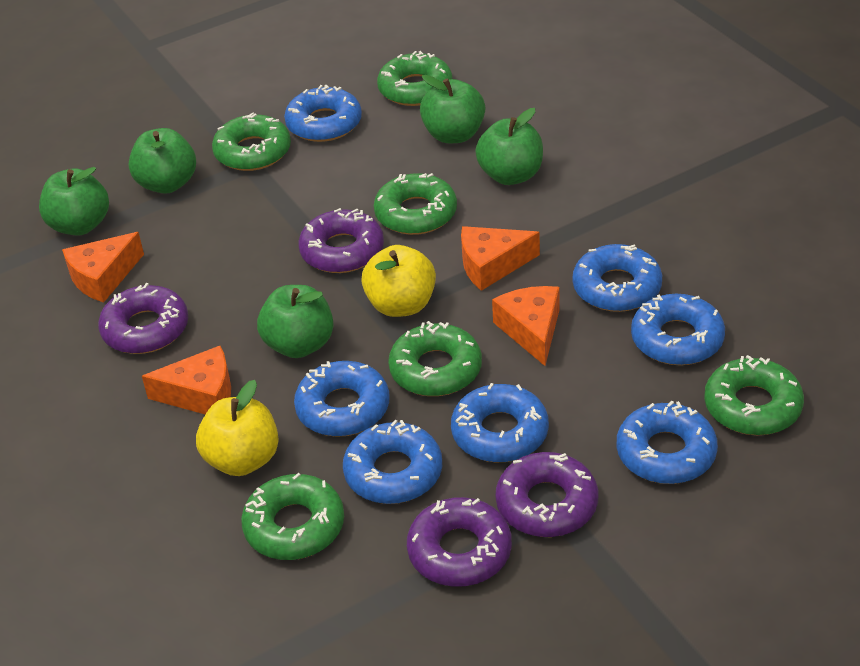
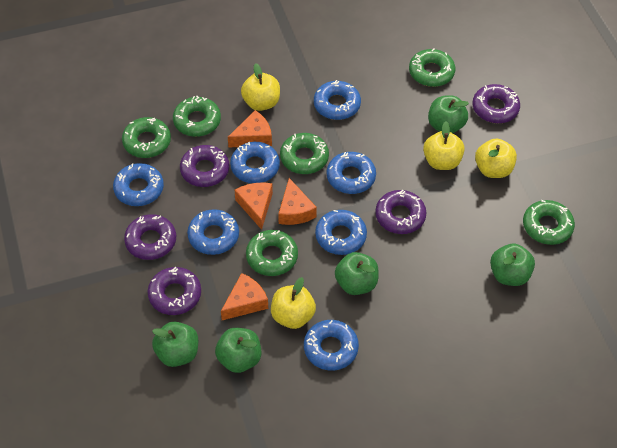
purple donut: [98,283,188,354] [298,208,384,273] [407,497,512,587] [496,452,598,537] = 4 -> [124,214,176,260] [147,267,201,315] [180,145,229,187] [375,190,426,234] [472,84,520,123] = 5
yellow apple: [196,380,279,476] [361,245,436,317] = 2 -> [241,63,280,111] [271,277,316,329] [423,121,465,170] [475,138,517,178] = 4

